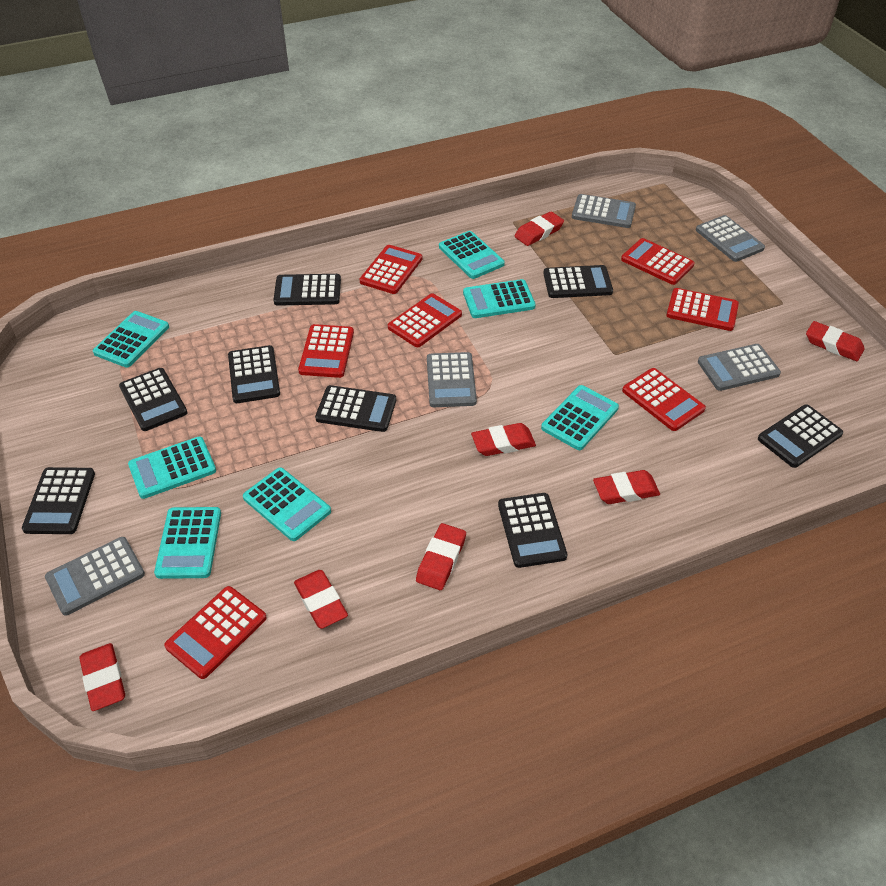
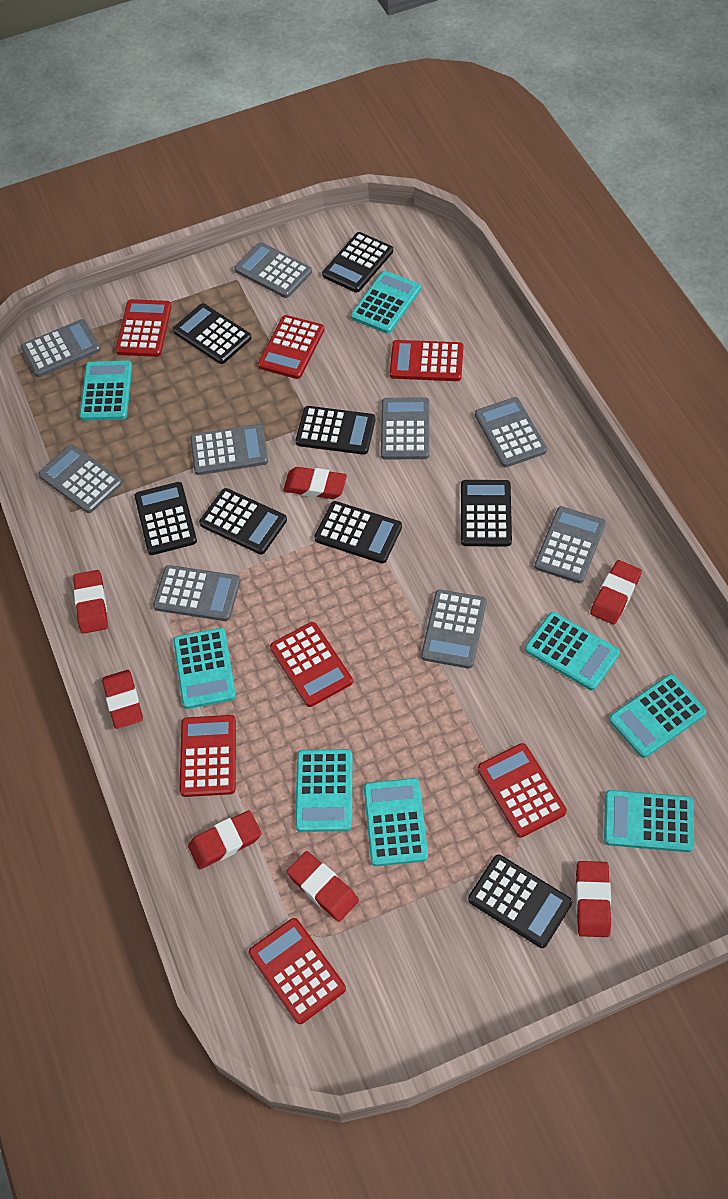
grey calculator: [45,537,145,616] [427,352,477,407] [572,194,636,228] [696,215,765,262] [698,344,781,391] = 5 -> [21,319,101,377] [39,445,122,513] [153,565,240,621] [190,424,268,475] [234,242,312,298] [381,397,429,459] [421,590,487,668] [475,397,547,467] [534,506,606,583] = 9
turquoise calculator: [93,311,169,368] [128,436,216,499] [154,507,221,579] [243,467,331,541] [439,231,505,279] [463,279,536,318] [541,385,619,450] = 7 -> [79,360,132,421] [173,628,236,709] [295,749,352,832] [351,271,421,334] [364,778,428,866] [525,612,620,691] [604,790,694,852] [609,674,706,758] = 8

